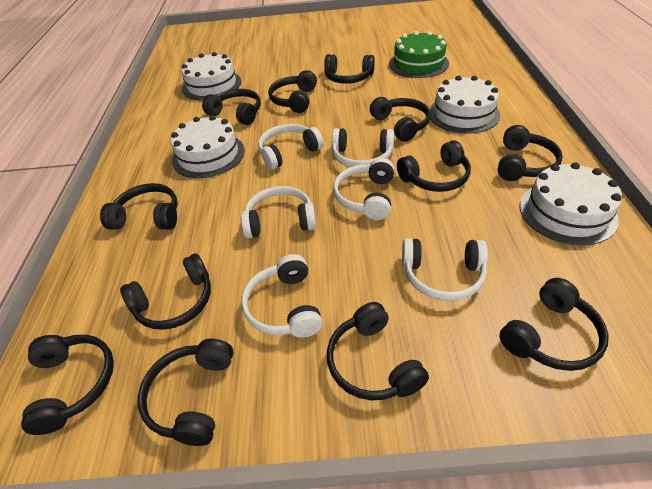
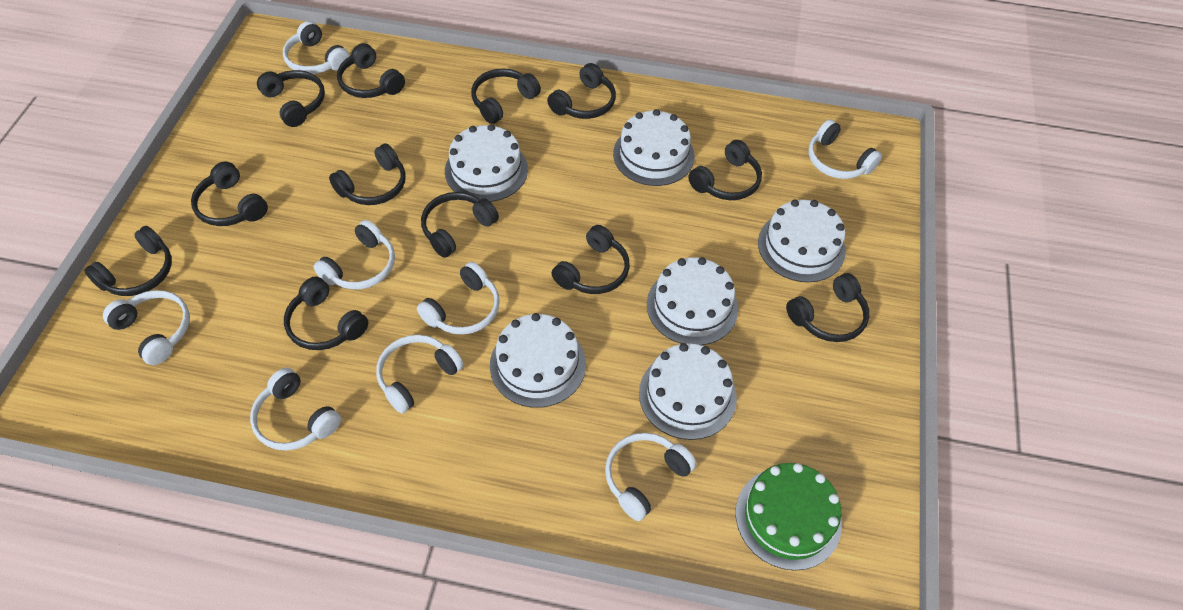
white cake: [171,115,245,178] [181,52,241,101] [429,76,500,134] [519,162,622,245] = 4 -> [445,124,528,202] [490,313,586,408] [613,109,695,186] [639,343,737,440] [647,257,738,345] [758,200,846,282] = 6
white headphones: [241,186,316,238] [241,254,323,338] [258,124,324,170] [332,128,394,167] [333,158,395,220] [402,238,488,301] = 6 -> [103,290,190,365] [250,368,341,451] [283,21,350,74] [314,220,395,289] [376,335,464,414] [417,262,500,335] [605,433,697,521] [808,119,882,179] = 8

